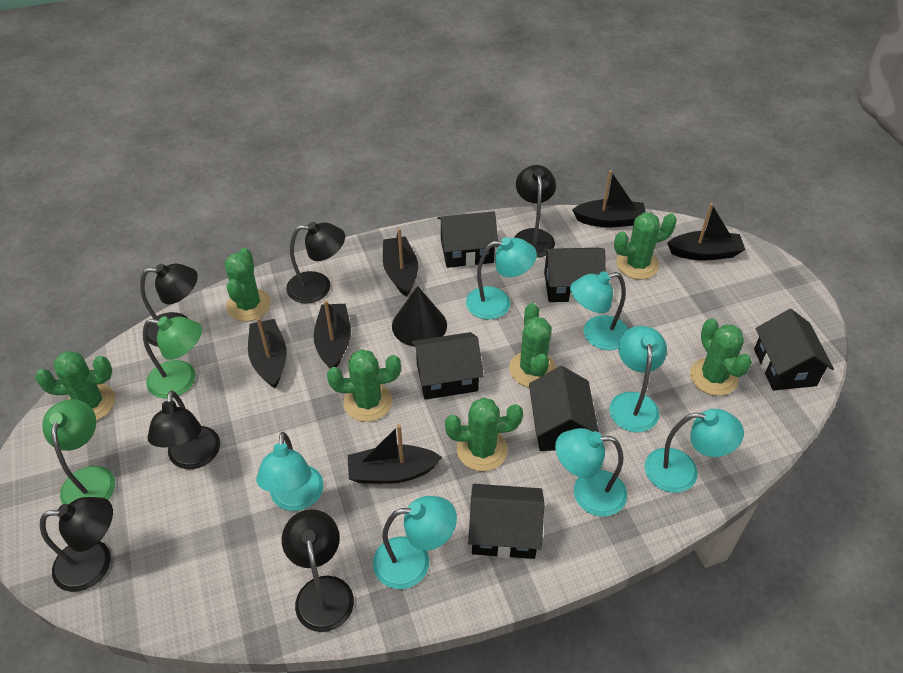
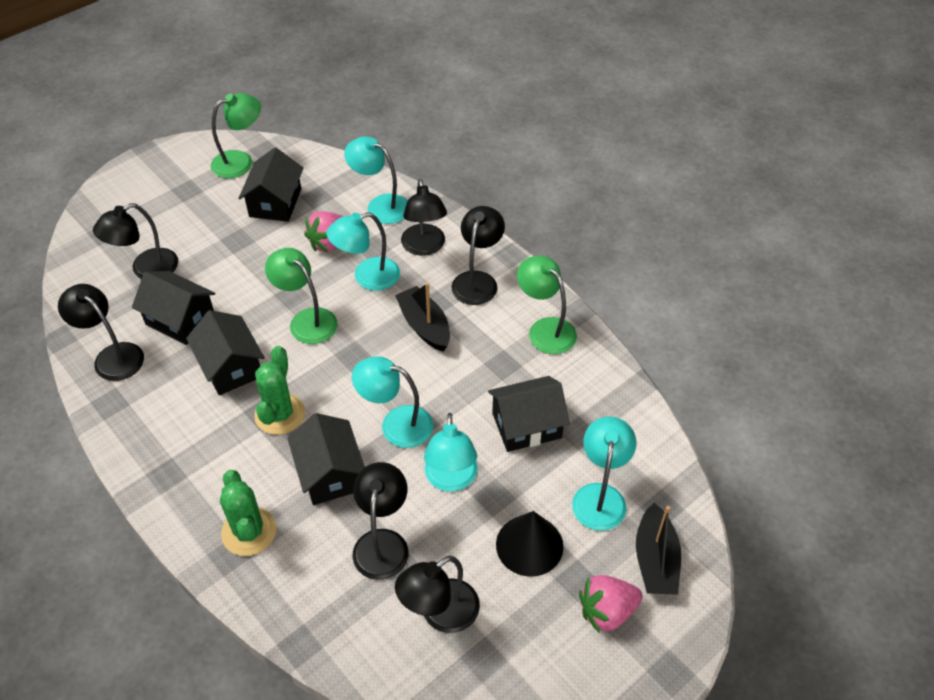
black boat: [248,317,287,388] [313,300,351,368] [348,424,442,484] [383,228,418,297] [572,170,646,227] [667,203,745,261] = 6 -> [395,283,450,351] [636,503,681,595] = 2
black house: [412,332,483,400] [437,211,499,268] [468,484,544,559] [529,366,599,451] [543,248,606,303] [754,309,834,391] = 6 -> [132,271,215,345] [186,310,265,395] [239,148,303,222] [287,413,365,505] [488,376,570,452] = 5
green cactus: [35,351,115,421] [224,248,271,322] [327,349,401,422] [445,397,523,471] [509,303,556,387] [614,212,677,280] [690,318,752,396] = 7 -> [220,470,276,556] [254,346,305,435] = 2
green lamp: [42,399,115,505] [143,316,202,399] = 2 -> [211,93,261,178] [265,248,338,344] [517,256,577,354] = 3
pink strawberry: none = 0 -> [304,211,343,252] [579,575,643,634] = 2
turquoise lamp: [256,432,324,511] [373,496,457,589] [466,237,537,320] [555,428,627,517] [570,271,628,350] [609,326,667,433] [644,409,744,493] = 7 -> [327,212,400,291] [344,136,408,224] [352,356,433,448] [424,413,478,492] [572,416,636,531] = 5

